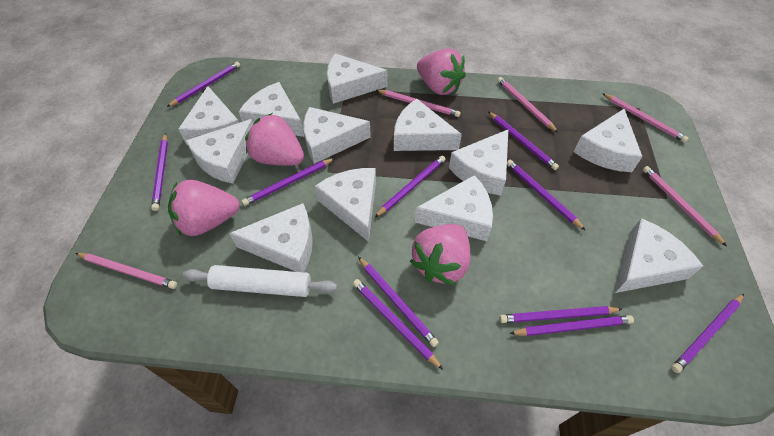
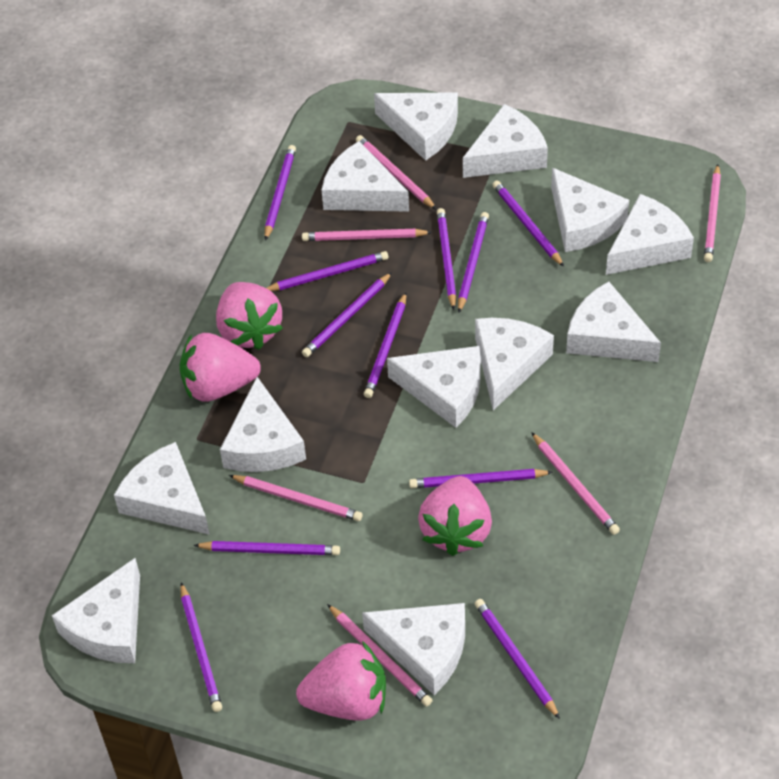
pink pencil: [75,253,177,289] [376,90,461,117] [497,77,558,133] [602,93,689,143] [643,166,727,246] = 5 -> [229,475,362,521] [302,229,432,241] [327,604,433,707] [356,135,437,210] [531,432,620,535] [704,164,721,262] = 6
white rolling pin: [183,265,337,297] = 1 -> none = 0

